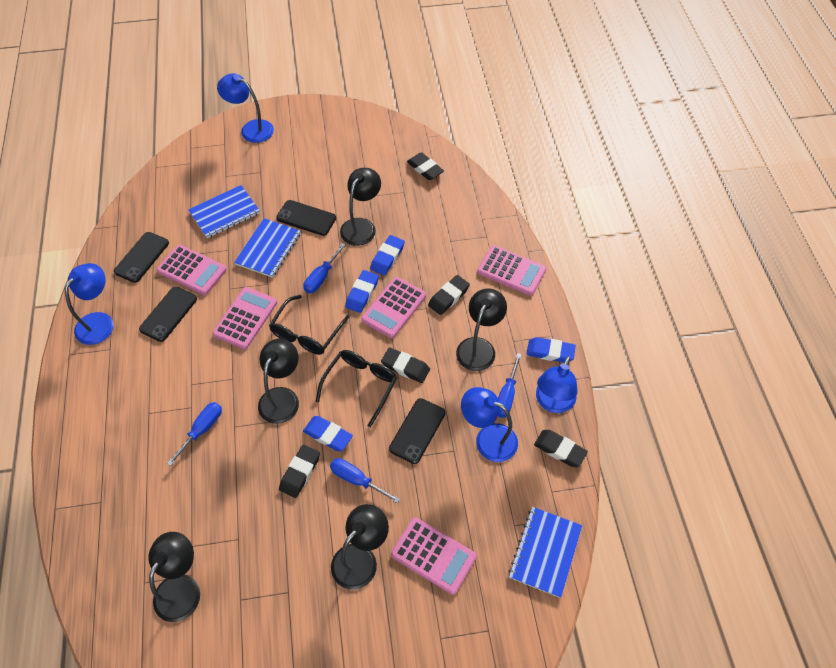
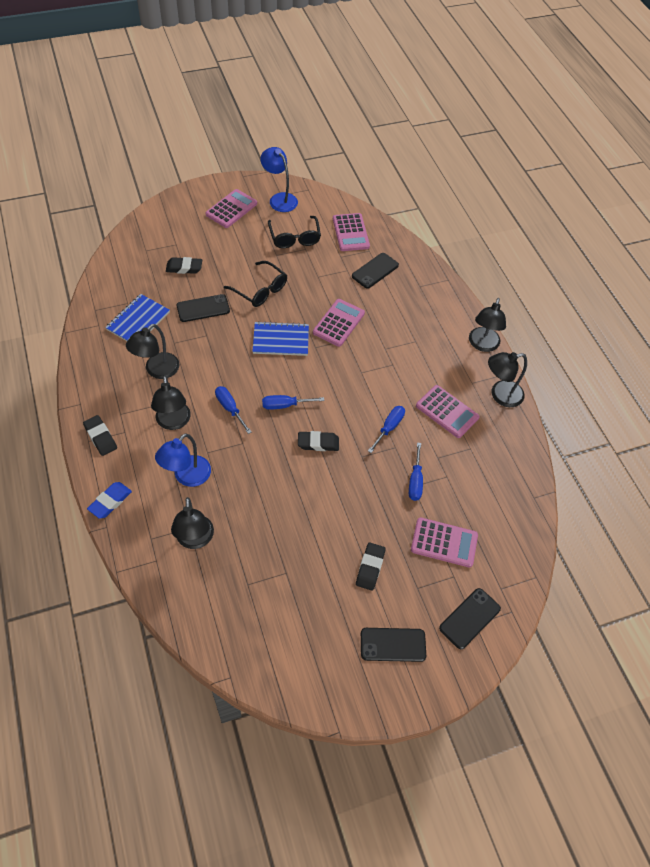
black eraser: [279,444,320,498] [381,347,430,383] [407,152,444,180] [428,275,470,315] [534,430,588,467] = 5 -> [83,415,117,456] [166,257,202,274] [298,431,339,451] [356,542,386,591] = 4
blue eraser: [303,416,353,451] [345,270,379,313] [370,235,405,275] [527,337,576,363] = 4 -> [87,482,132,519] = 1
blue lamp: [65,263,113,345] [217,73,274,143] [461,387,518,462] [536,356,578,413] = 4 -> [155,433,211,487] [260,147,298,212] = 2
blue notebook: [188,185,260,238] [234,218,301,278] [509,507,582,598] = 3 -> [105,294,170,341] [252,321,309,356] = 2

